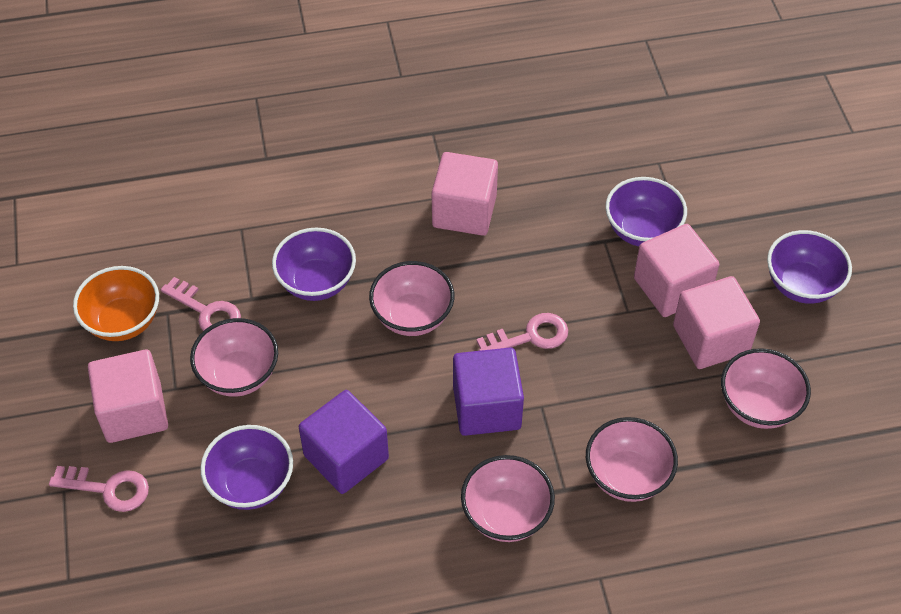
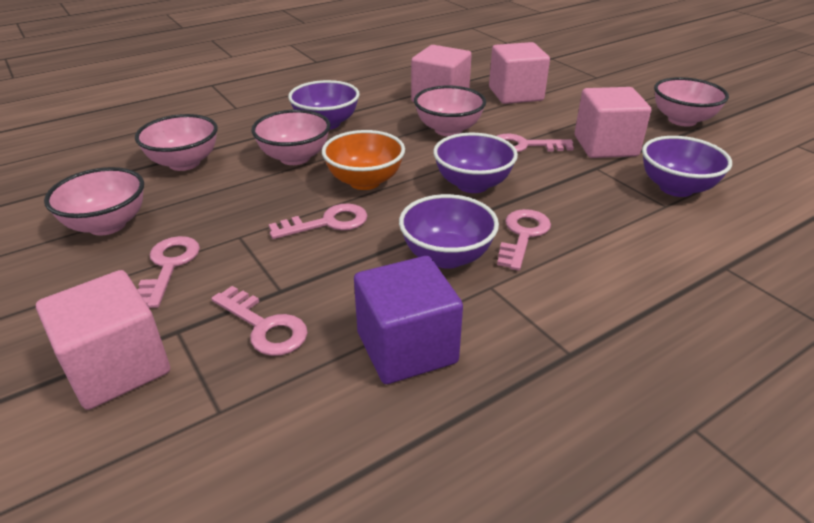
pink key: [49,466,149,512] [161,277,241,331] [476,313,568,351] = 3 -> [137,236,200,308] [211,286,308,356] [269,204,368,239] [497,134,574,152] [497,209,551,271] = 5
purple cube: [299,390,389,494] [453,347,524,436] = 2 -> [354,256,463,384] = 1

